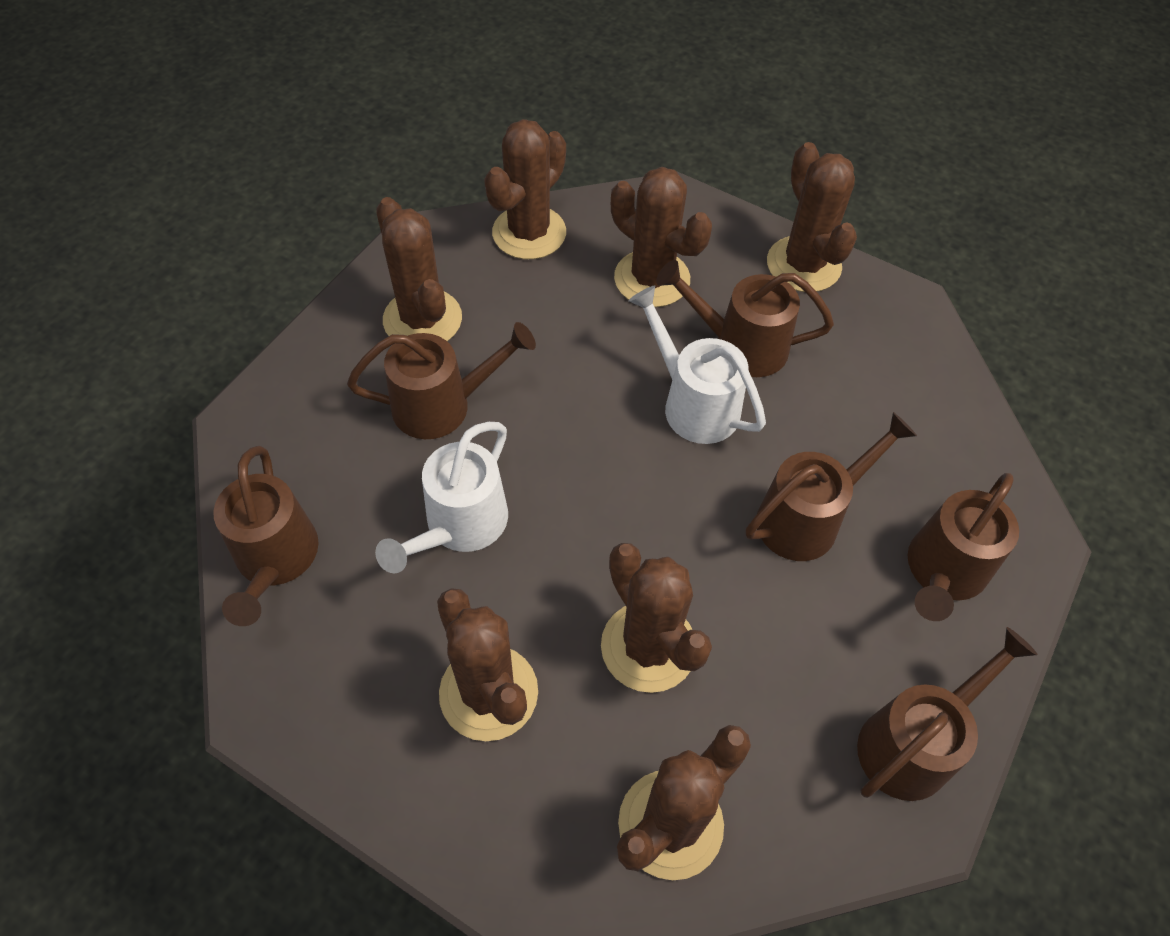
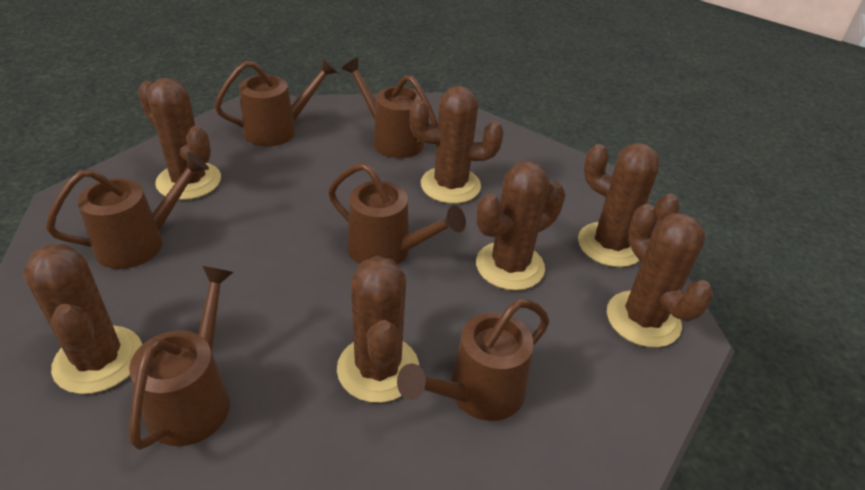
white watering can: [375,422,508,573] [628,285,766,444] = 2 -> none = 0

